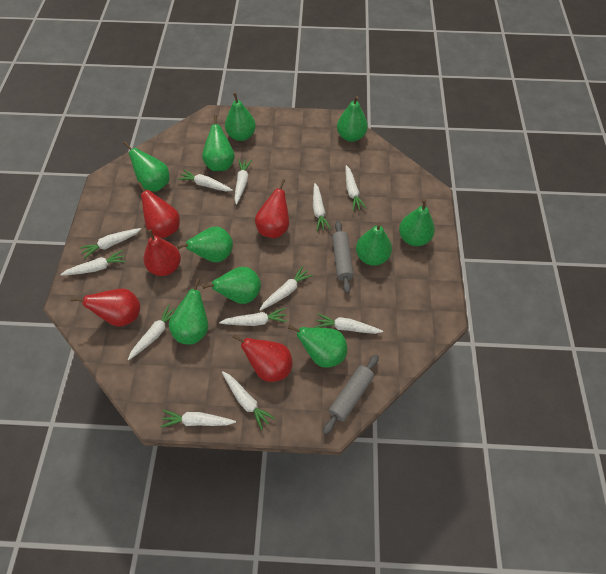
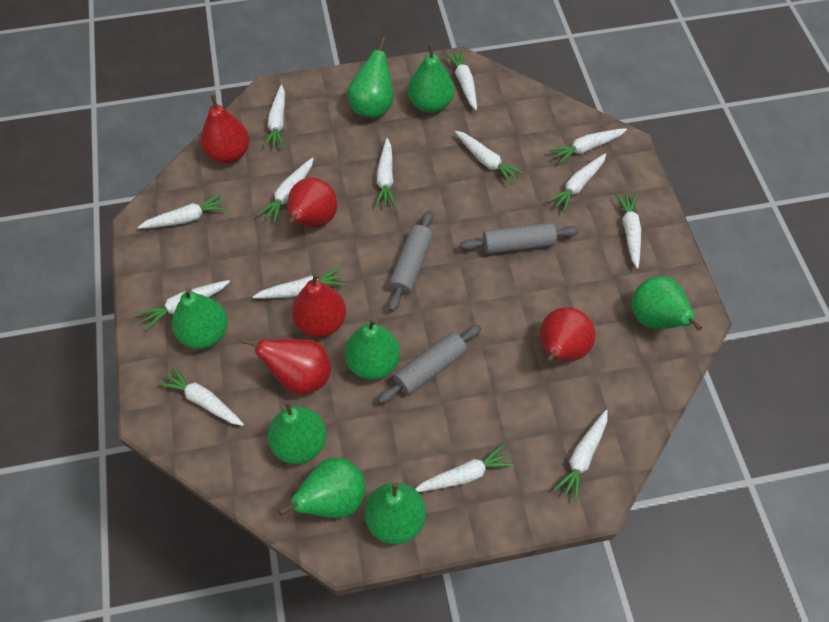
green pear: [123,141,169,192] [169,279,208,345] [177,227,233,262] [202,115,235,171] [202,267,261,304] [225,93,256,141] [288,325,347,368] [337,96,368,142] [356,223,392,266] [399,199,435,246] = 10 -> [172,288,228,349] [268,400,327,464] [278,458,366,518] [345,318,400,380] [347,37,394,118] [365,482,426,544] [408,44,454,113] [632,276,702,331] = 8
grey rolling pin: [323,355,379,434] [332,221,354,293] = 2 -> [378,325,481,404] [388,211,433,312] [460,222,579,254] = 3
white carrot: [60,250,126,276] [80,228,141,259] [128,304,175,360] [160,410,236,427] [178,170,233,191] [219,308,287,326] [222,371,275,430] [234,159,252,205] [260,266,313,311] [313,183,331,231] [315,313,383,334] [345,165,367,211] = 12 -> [138,194,227,229] [138,280,230,330] [158,366,244,426] [253,267,346,299] [257,158,314,224] [264,85,285,149] [375,138,396,207] [415,444,515,492] [445,50,477,110] [455,131,524,185] [547,153,606,212] [549,128,627,164] [553,410,608,502] [615,193,641,269] = 14

